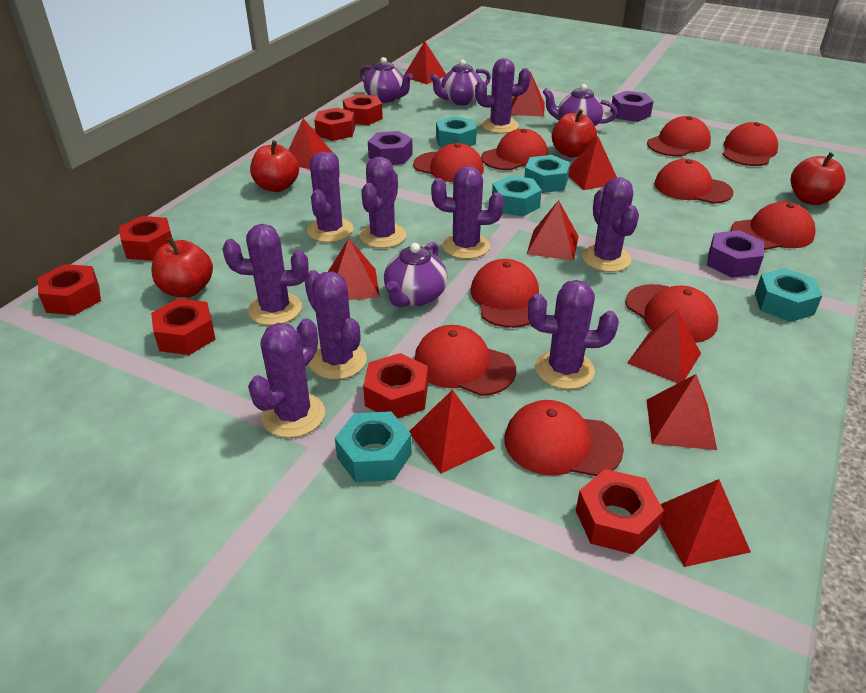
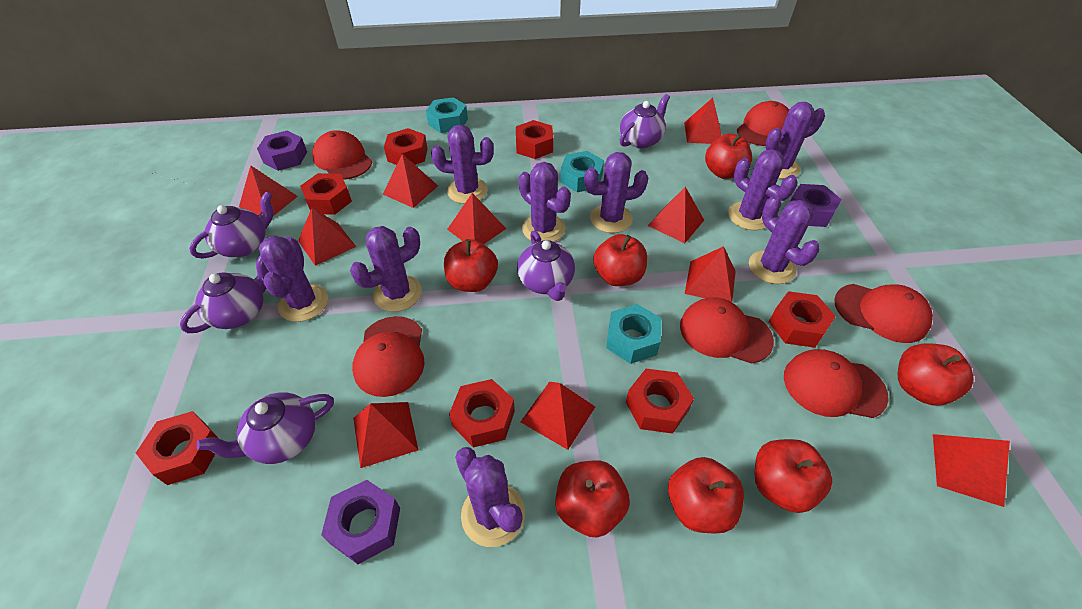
purple teapot: [360,57,413,103] [384,242,447,307] [430,59,491,105] [542,84,618,126] = 4 -> [180,255,269,333] [189,191,273,259] [197,393,334,464] [517,230,575,301] [620,94,670,148] = 5
red apple: [152,237,213,297] [250,140,299,192] [552,109,597,158] [791,152,846,205] = 4 -> [444,239,498,292] [555,460,630,537] [593,234,647,286] [668,457,744,534] [705,133,752,179] [755,439,832,513] [898,343,974,405] = 7
red cap: [413,143,484,182] [414,325,516,396] [471,259,539,328] [481,129,548,170] [505,400,624,476] [625,284,718,343] [647,116,711,157] [654,159,733,204] [722,122,778,166] [731,202,815,250] = 10 -> [312,130,372,180] [352,316,424,397] [680,298,774,363] [737,101,789,146] [784,349,889,418] [834,284,933,343] = 6
turquoise nut: [335,411,412,482] [436,116,477,147] [492,175,542,216] [525,155,570,193] [755,268,822,322] = 5 -> [426,97,468,133] [560,151,604,192] [606,304,662,364] = 3

